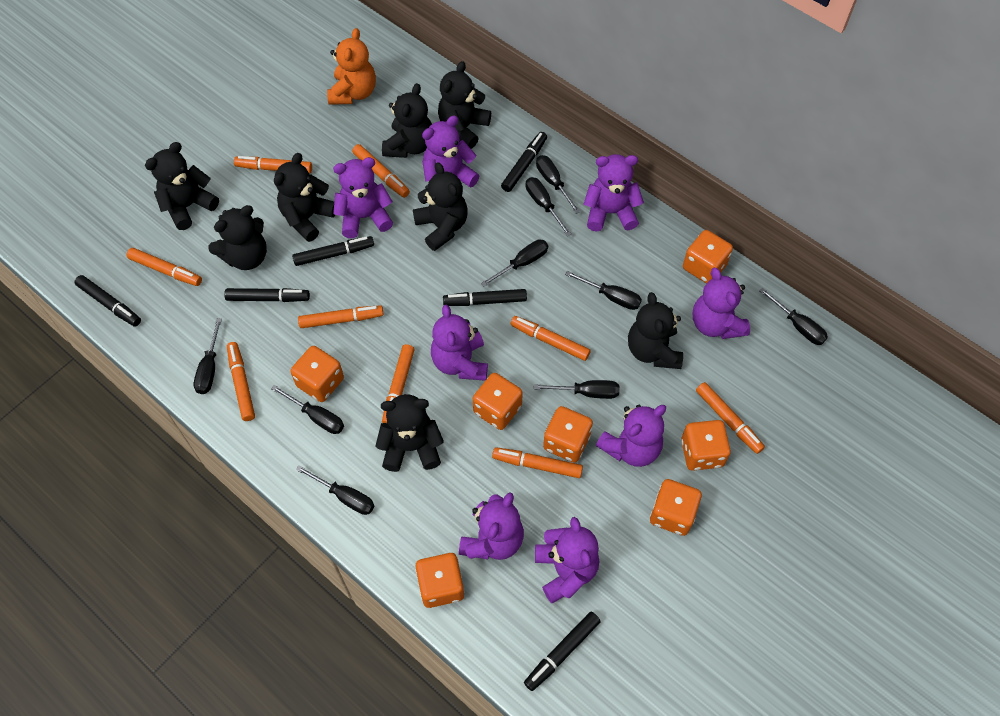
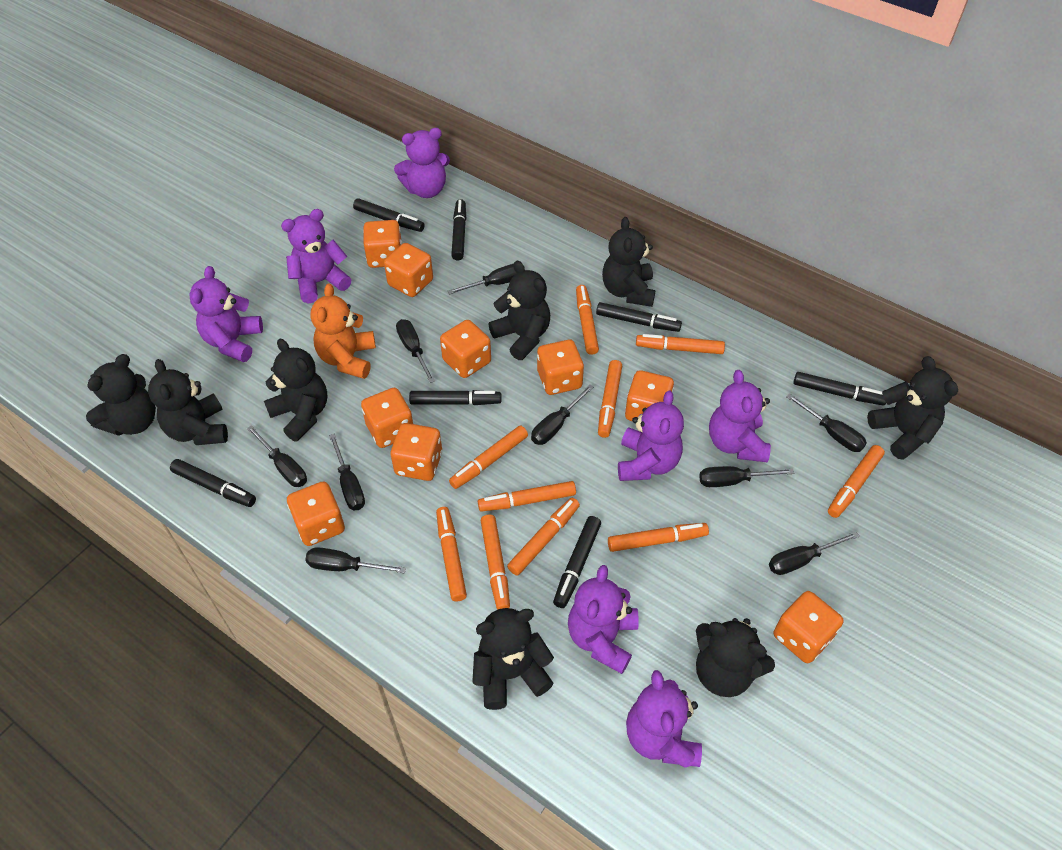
black marker: [74,275,141,327] [224,288,310,302] [292,236,374,266] [443,289,527,306] [501,132,547,192] [524,612,601,691] = 6 -> [170,459,256,507] [353,198,425,232] [409,390,501,405] [451,199,466,260] [553,516,601,608] [596,302,682,332] [793,372,886,405] = 7
orange dice: [290,346,344,402] [415,553,464,608] [473,373,523,430] [543,406,593,463] [650,479,702,536] [681,420,731,471] [683,230,733,283] = 7 -> [287,481,345,546] [361,388,413,448] [363,220,402,268] [384,243,433,297] [391,423,442,481] [440,320,491,378] [537,340,584,395] [625,370,674,421] [774,591,843,663] = 9
orange marker: [127,248,202,286] [227,342,255,421] [234,156,312,174] [298,305,384,328] [352,144,410,198] [382,344,415,423] [492,447,583,478] [510,316,591,361] [696,382,765,454] = 9 -> [436,507,467,602] [449,425,528,489] [478,481,576,512] [481,515,510,610] [507,498,580,576] [576,285,599,355] [598,360,622,438] [608,523,709,552] [636,334,725,354] [828,445,885,518] = 10
purple teddy bear: [333,157,393,238] [422,116,479,187] [431,305,488,381] [459,492,524,560] [535,517,599,603] [584,154,644,232] [596,405,666,467] [693,268,750,339] = 8 -> [189,266,263,362] [281,209,351,303] [394,128,450,198] [568,565,639,674] [618,390,684,481] [626,670,702,768] [709,370,771,462] = 7

